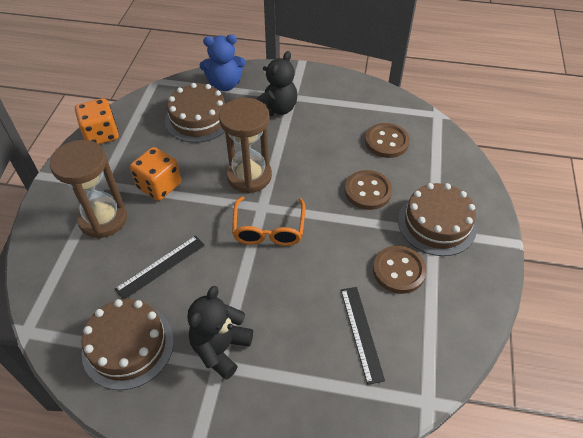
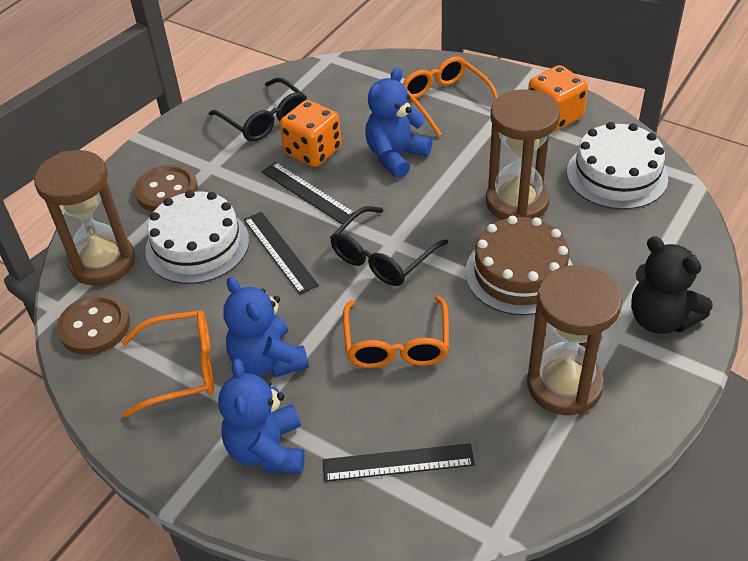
black glasses: none = 0 -> [209,77,307,142] [330,206,448,286] = 2
black ruler: [115,235,205,299] [341,287,385,385] = 2 -> [244,212,319,295] [262,162,354,224] [323,443,475,482] = 3
black teddy bear: [187,286,253,380] [257,51,297,116] = 2 -> [631,236,713,334] = 1
blue teddy bear: [200,34,246,91] = 1 -> [218,359,305,474] [223,277,309,377] [365,67,432,178] = 3
brown button: [345,170,392,210] [365,123,410,158] [373,246,427,294] = 3 -> [57,294,130,355] [134,165,198,212] = 2
brown cake: [82,299,174,390] [165,83,225,143] [398,183,477,256] = 3 -> [465,216,573,315] = 1
brown hourglass: [50,140,127,239] [219,98,272,194] = 2 -> [34,150,135,286] [486,89,560,220] [527,265,622,415] = 3
orange glasses: [232,196,305,246] = 1 -> [122,310,214,417] [343,296,449,368] [403,56,498,136] = 3
white cake: none = 0 -> [145,190,249,284] [567,122,668,209] = 2

